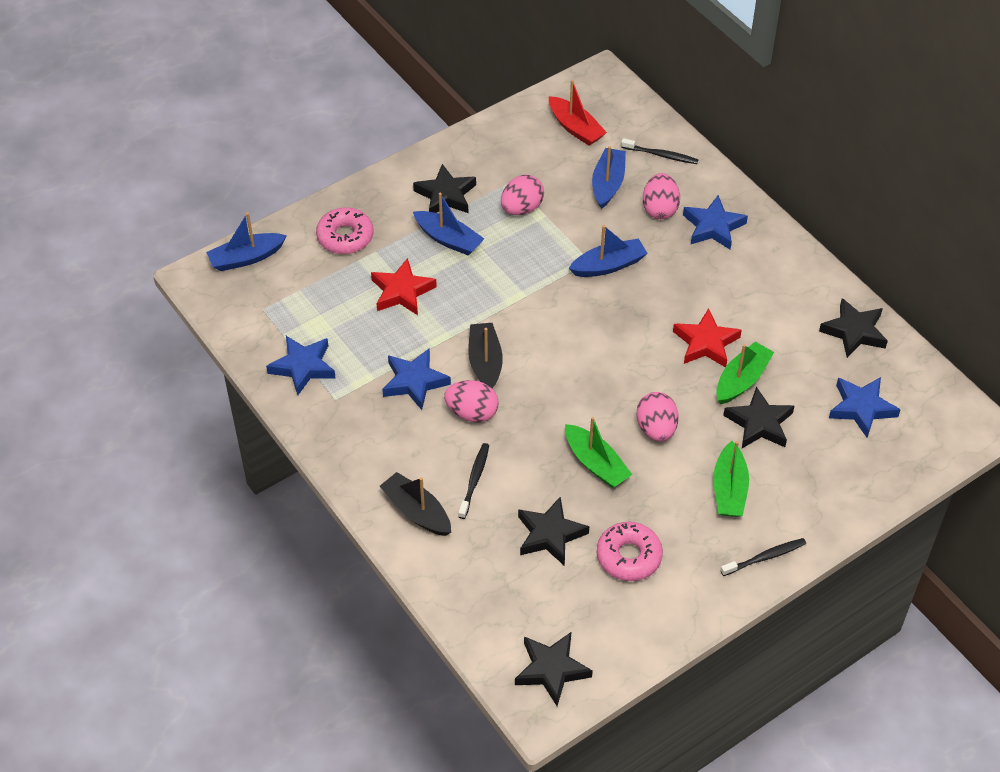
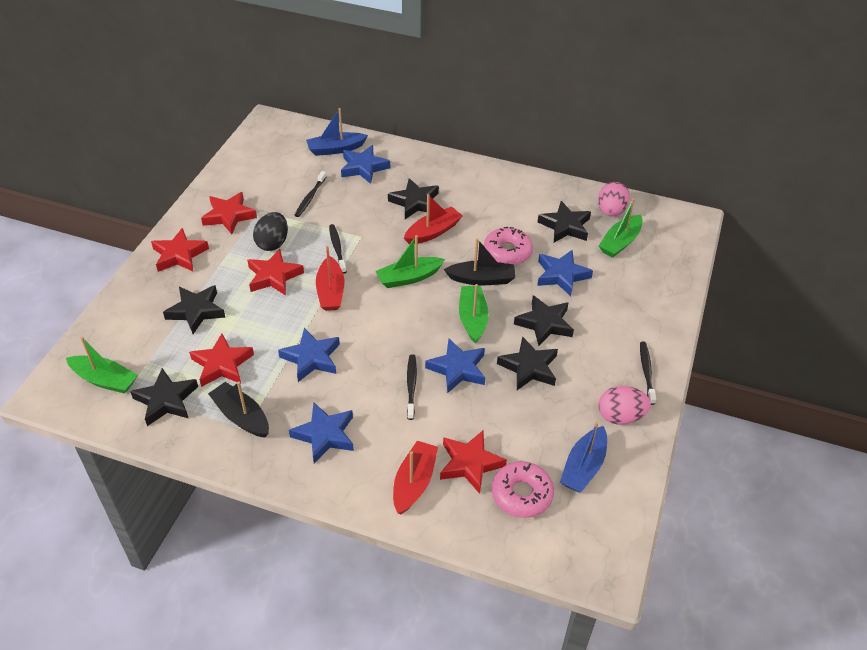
black egg: none = 0 -> [253,212,288,251] = 1
black star: [413,164,476,213] [515,632,593,706] [518,496,589,566] [723,387,794,448] [819,298,888,358] = 5 -> [130,368,198,426] [163,285,225,334] [388,178,439,219] [497,336,558,390] [514,295,574,346] [538,201,591,243] = 6
black toothbrush: [458,443,489,519] [621,138,698,164] [720,538,806,576] = 3 -> [295,171,326,217] [329,224,347,274] [407,354,417,420] [640,341,656,405] = 4
blue boat: [206,212,287,271] [413,193,484,256] [568,225,648,277] [592,146,626,209] = 4 -> [306,108,368,156] [560,421,607,492] = 2
blue star: [266,336,336,395] [382,349,451,410] [683,195,748,250] [829,377,901,438] = 4 -> [278,328,340,382] [289,403,354,463] [341,145,390,184] [425,339,485,394] [537,250,593,296] = 5
green boat: [565,417,632,488] [713,441,749,517] [716,342,774,404] = 3 -> [66,337,138,394] [376,235,445,288] [459,284,489,344] [599,198,643,258] = 4
pink egg: [444,380,499,422] [501,175,544,215] [636,392,678,441] [643,173,680,219] = 4 -> [598,182,630,216] [599,386,651,425] = 2
red boat: [549,80,607,146] = 1 -> [316,245,344,311] [393,441,438,514] [404,194,463,245] = 3
red star: [371,258,437,315] [673,308,742,367] = 2 -> [151,228,209,272] [189,334,254,387] [201,192,257,234] [247,249,304,296] [440,431,507,494] = 5

